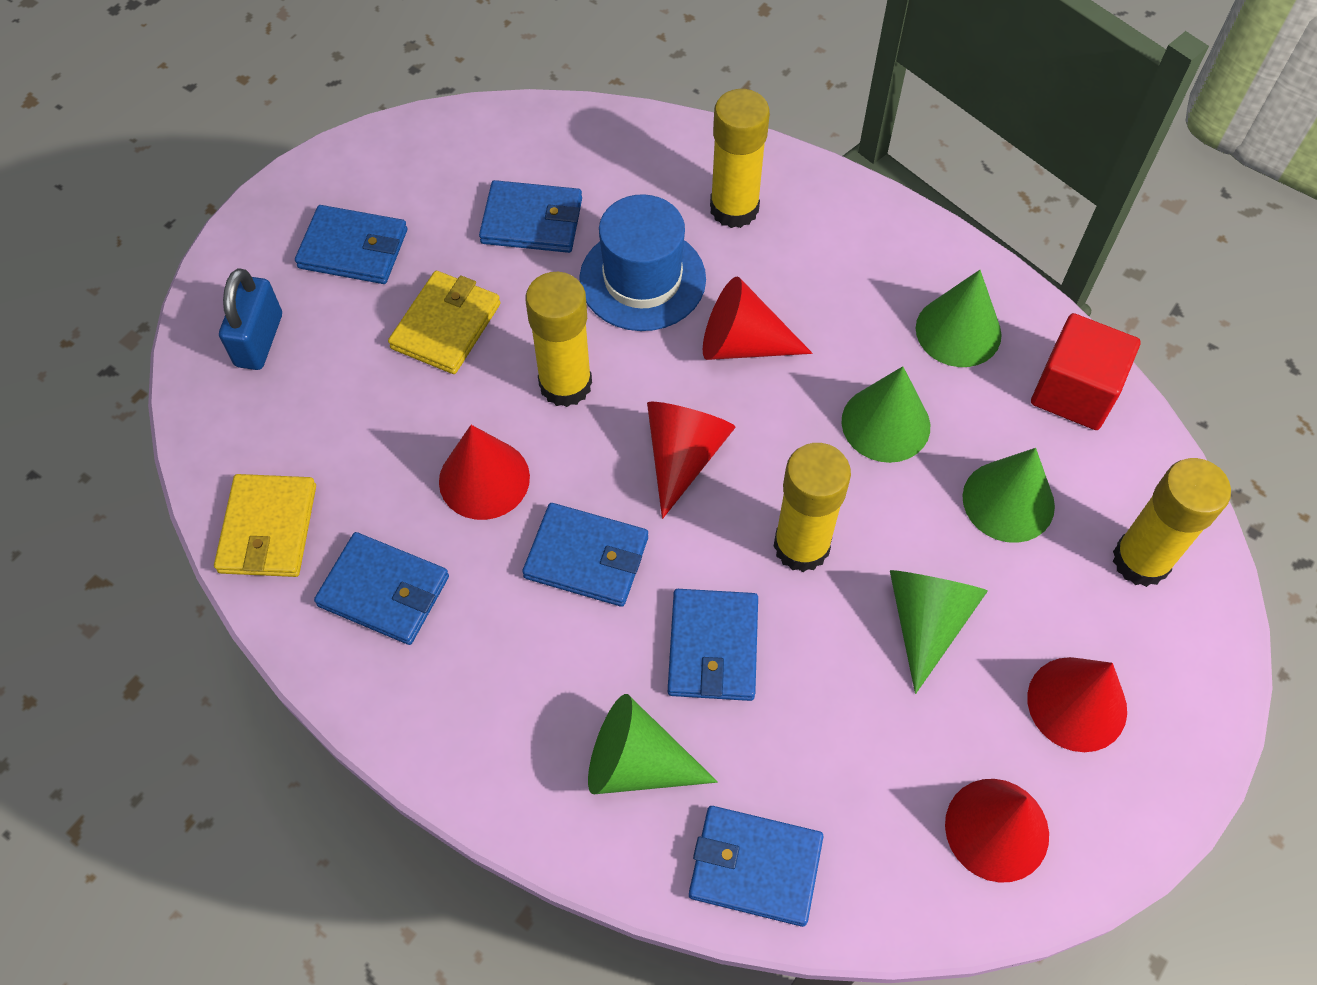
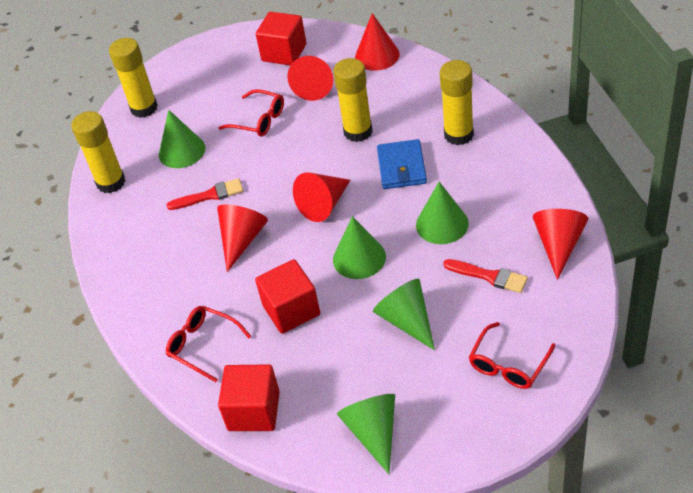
blue hat: [579,194,706,331] = 1 -> none = 0
blue padlock: [219,268,282,370] = 1 -> none = 0
blue wallet: [295,205,408,284] [314,532,449,645] [479,180,582,253] [522,503,648,607] [668,589,758,701] [689,806,824,927] = 6 -> [377,139,427,189] = 1
red brush: none = 0 -> [166,178,243,210] [443,259,528,293] = 2
red cube: [1031,313,1141,430] = 1 -> [218,364,280,431] [255,259,320,334] [256,12,306,65] = 3
red glasses: none = 0 -> [166,306,251,382] [218,89,284,136] [469,322,555,389] = 3
yellow wallet: [214,474,316,577] [388,271,501,374] = 2 -> none = 0

